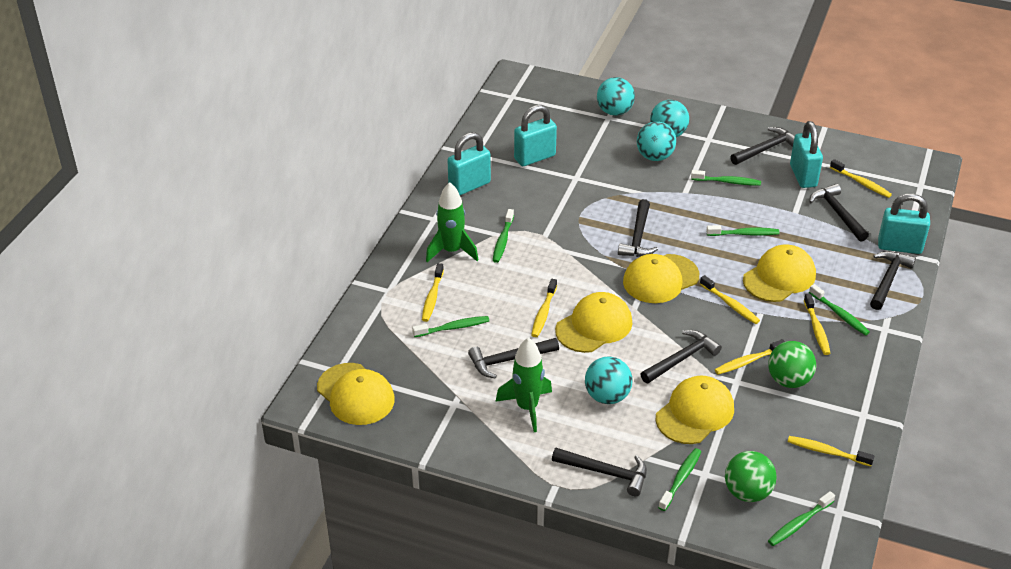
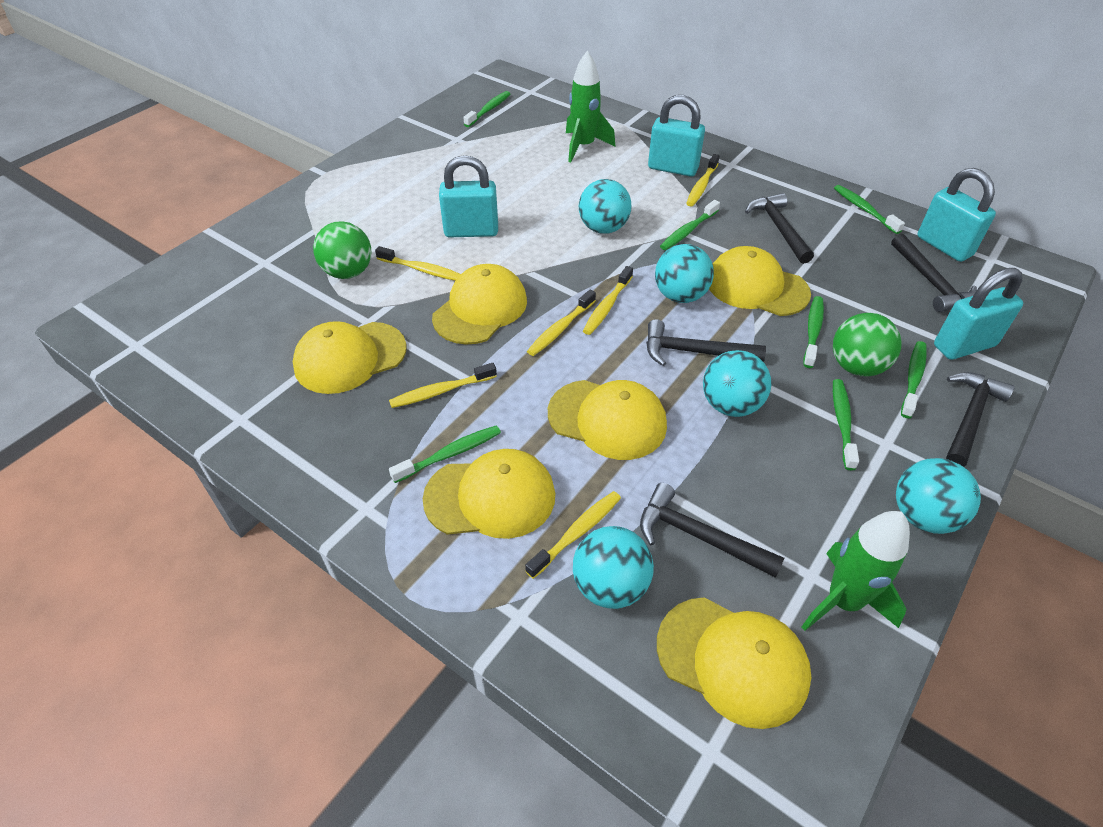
black hammer: [468,338,559,379] [552,448,647,496] [618,199,658,257] [641,330,722,383] [730,127,795,165] [809,184,869,241] [870,251,916,310] = 7 -> [640,483,784,578] [646,319,766,366] [745,193,814,264] [891,234,977,312] [946,372,1015,467] = 5
turquoise ball: [585,356,633,404] [597,77,635,116] [637,121,676,161] [650,100,689,137] = 4 -> [573,526,654,609] [579,179,631,234] [655,244,714,303] [703,350,771,417] [896,458,981,534] = 5
yellow cap: [317,363,395,425] [555,292,633,353] [623,254,699,303] [656,376,734,444] [743,244,816,302] = 5 -> [293,321,407,394] [423,449,555,539] [432,264,527,345] [548,380,667,460] [657,597,811,729] [709,246,811,316] = 6
yellow toothbrush: [422,263,444,322] [531,279,557,337] [700,275,760,324] [715,339,785,375] [787,436,874,466] [804,294,830,355] [830,159,892,198] = 7 -> [375,246,461,281] [389,363,497,408] [525,491,621,579] [527,290,596,356] [583,266,633,335] [686,154,720,207] = 6

